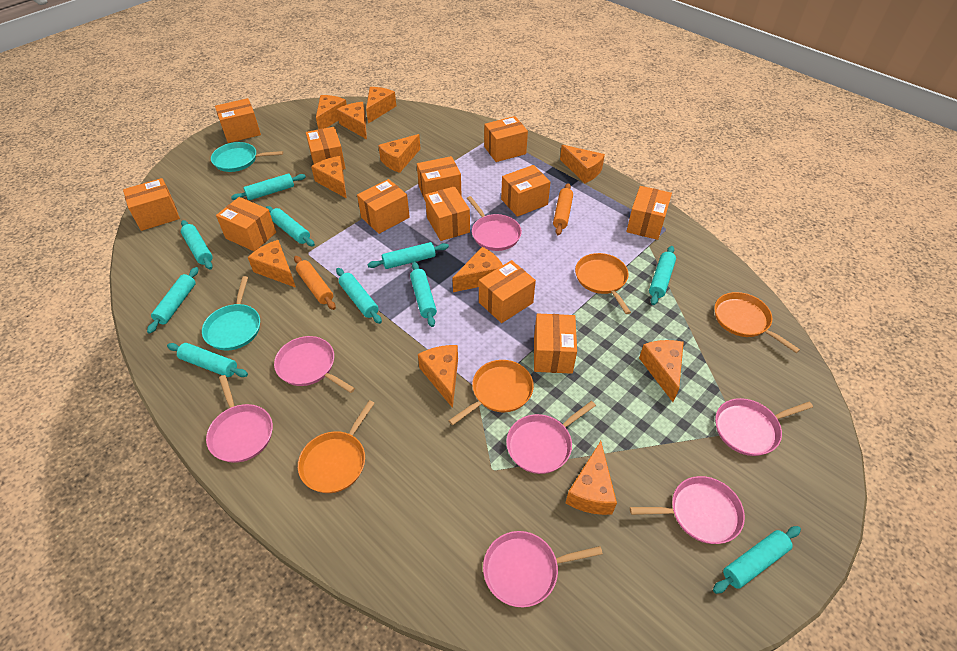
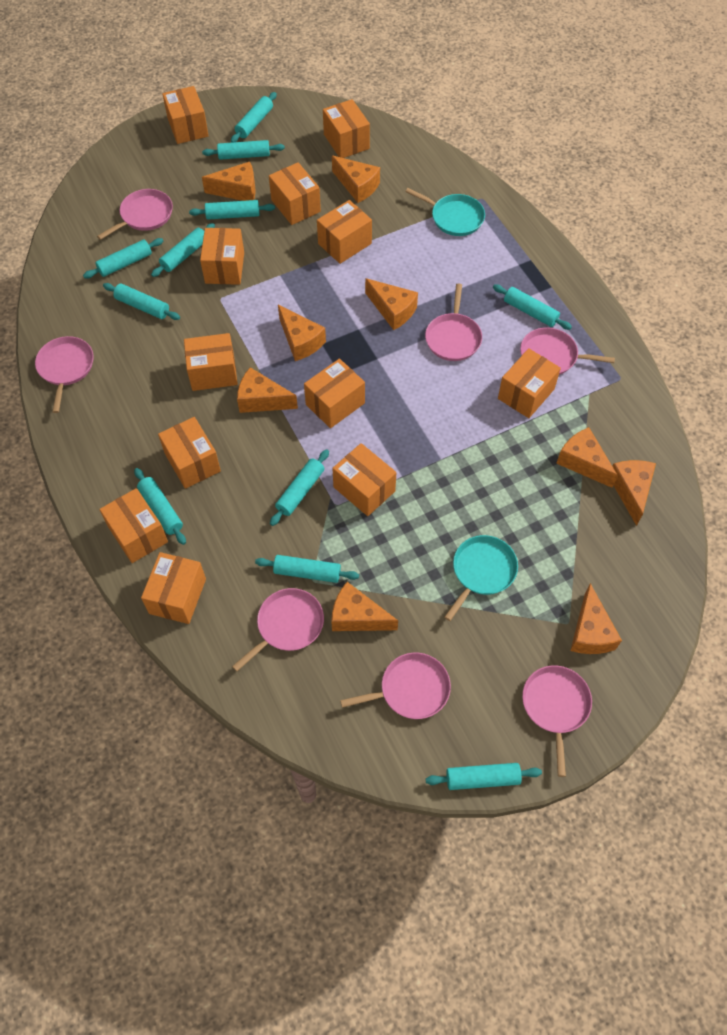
orange cheese: [248,240,296,288] [311,156,347,199] [316,95,347,129] [336,102,367,139] [366,87,396,124] [378,134,421,173] [418,345,458,408] [452,247,503,292] [560,145,605,183] [566,441,617,515] [639,340,684,402] = 11 -> [202,162,256,201] [237,367,298,413] [278,305,326,361] [331,582,398,631] [332,155,380,203] [365,278,418,330] [556,427,618,488] [570,583,622,654] [613,460,656,526] = 9
orange pan: [298,400,375,493] [448,360,534,425] [575,253,631,314] [714,292,800,353] = 4 -> none = 0
orange rolling pin: [294,256,336,310] [553,183,573,235] = 2 -> none = 0
turquoise rolling pin: [147,267,198,334] [167,343,248,377] [181,220,213,270] [231,174,306,200] [266,206,315,246] [336,268,382,324] [367,242,449,269] [410,262,437,327] [649,246,676,305] [713,526,801,594] = 10 -> [83,238,163,278] [103,283,180,320] [134,468,186,545] [151,223,215,277] [189,200,275,219] [202,140,285,160] [231,92,277,143] [255,555,359,583] [270,449,329,526] [426,763,542,790] [493,284,572,330] = 11

